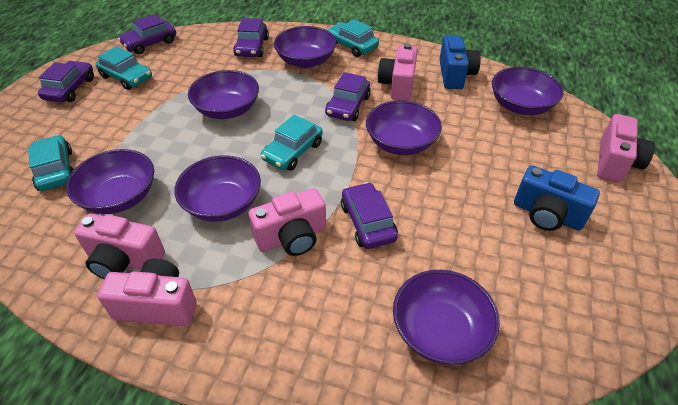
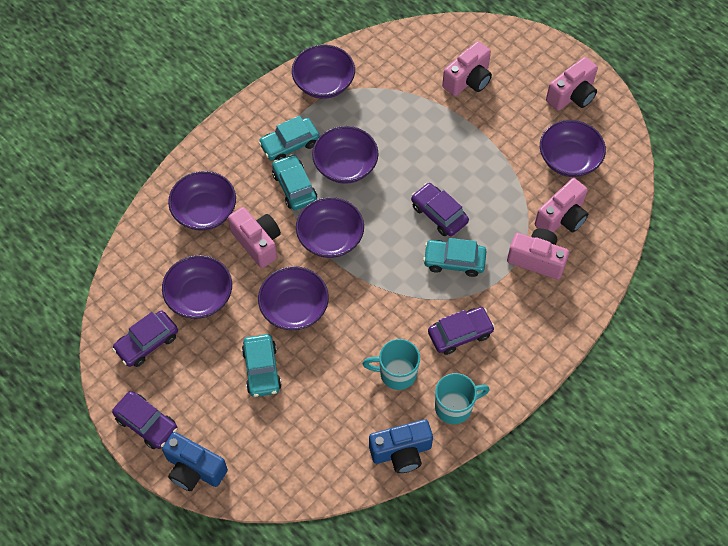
purple car: [38,61,94,102] [118,14,176,54] [233,18,269,57] [325,72,371,121] [341,182,398,249] = 5 -> [112,311,178,367] [112,391,178,449] [411,183,469,236] [428,307,495,355] = 4
turquoise mug: none = 0 -> [362,339,420,390] [435,373,490,424] = 2

